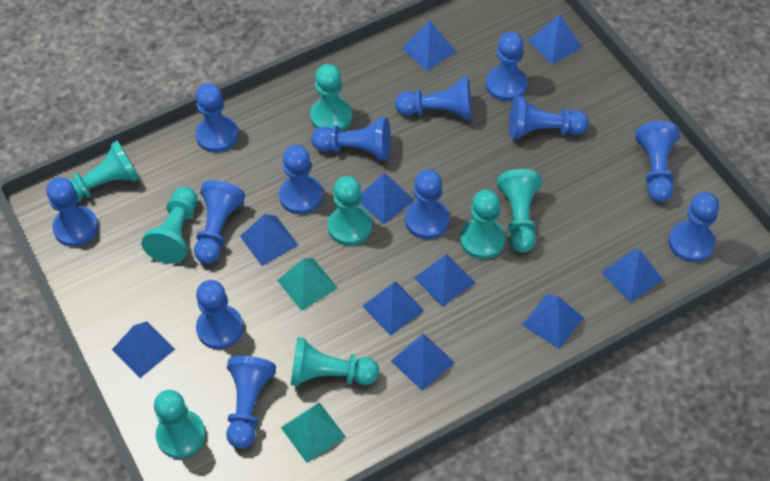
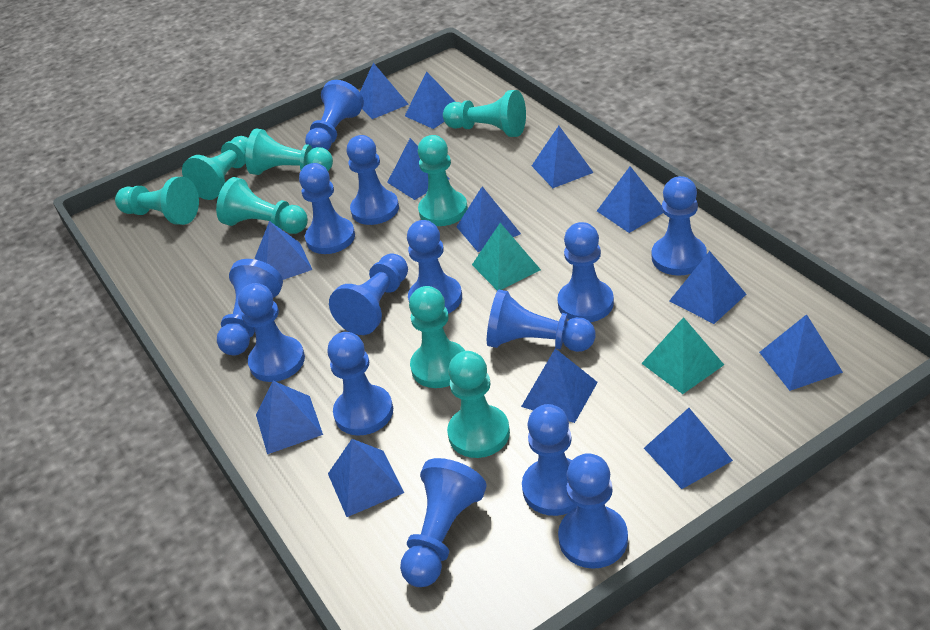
blue pawn: [46,177,98,247] [194,180,245,264] [195,83,238,153] [196,280,243,349] [226,356,276,449] [279,145,323,214] [311,117,391,160] [395,77,472,120] [405,169,449,239] [486,31,527,101] [509,96,589,139] [635,121,680,203] [669,192,719,262] = 13 -> [217,259,283,356] [238,283,305,382] [299,163,355,254] [305,80,364,150] [327,332,393,436] [329,254,408,335] [346,135,399,225] [400,458,487,587] [407,220,462,314] [487,290,595,352] [522,404,577,516] [557,222,614,322] [558,453,628,569] [652,176,707,276] = 14
blue pyramid: [112,321,175,378] [240,214,298,266] [360,172,414,224] [362,281,425,336] [391,333,455,391] [402,20,456,71] [414,254,476,307] [522,294,584,349] [528,14,583,64] [601,250,663,303] = 10 -> [255,221,312,280] [256,381,323,454] [328,439,404,517] [360,63,409,119] [387,138,450,200] [405,71,455,129] [456,186,521,252] [521,349,598,423] [532,126,594,188] [597,166,663,233] [644,408,733,489] [669,251,747,324] [759,314,843,391] = 13

